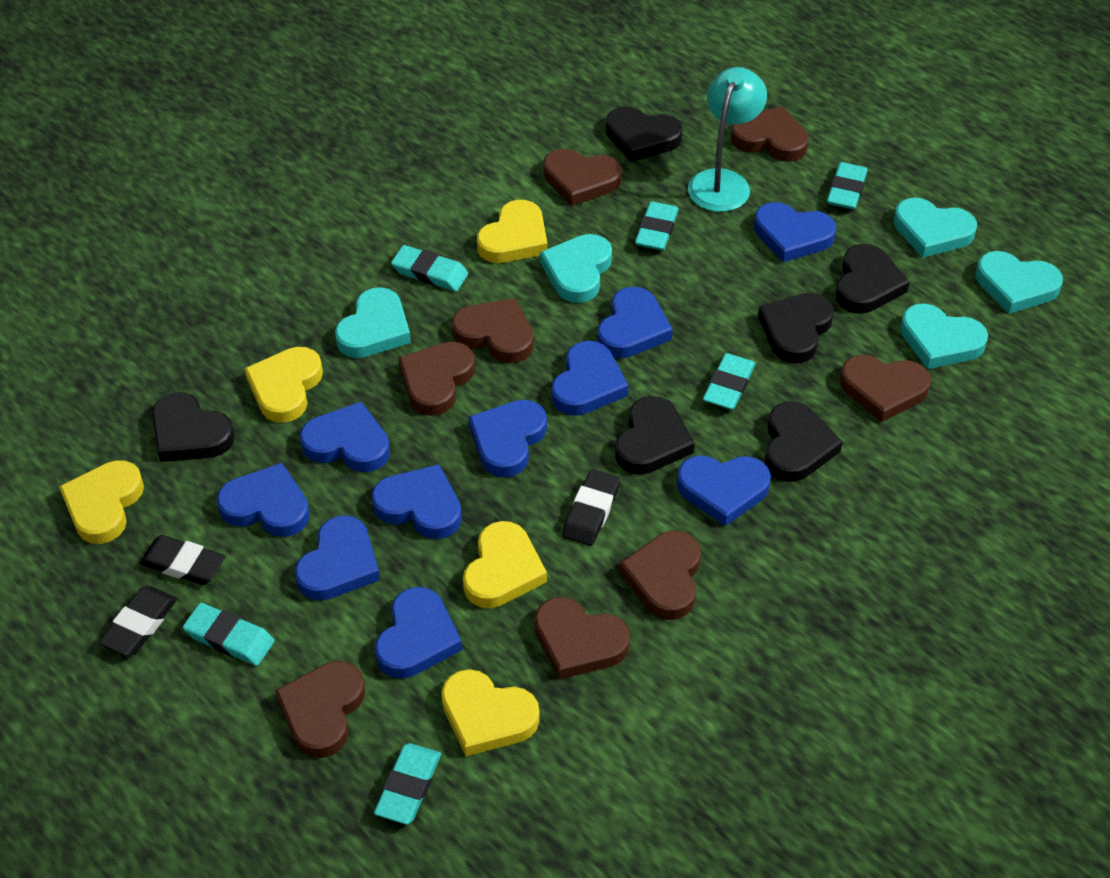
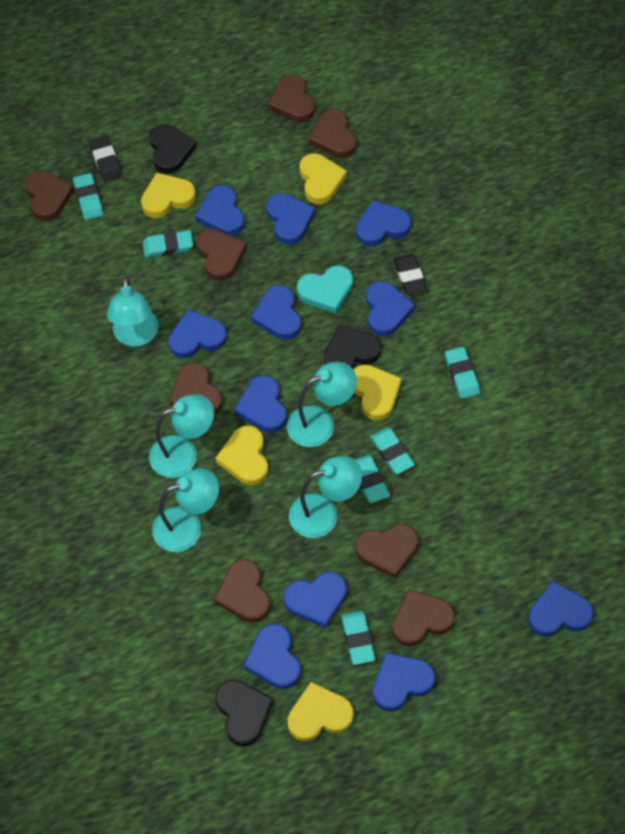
black eraser: [99,586,177,656] [140,535,226,585] [562,469,620,546] = 3 -> [89,135,122,181] [394,254,427,295] = 2
black heart: [152,392,235,462] [606,106,683,162] [615,396,695,475] [758,293,834,363] [765,401,842,482] [836,244,910,314] = 6 -> [150,124,197,174] [215,679,273,746] [324,325,381,369] = 3
blue heart: [216,463,310,537] [295,515,380,601] [300,402,390,472] [371,464,462,539] [375,587,462,679] [469,400,547,477] [551,341,629,416] [597,287,673,358] [677,455,771,526] [754,202,836,262] = 10 -> [168,310,227,358] [195,185,244,236] [234,375,287,433] [244,624,301,689] [251,285,301,340] [266,193,315,245] [283,572,347,628] [356,200,411,246] [366,281,415,336] [373,653,435,711] [528,581,594,637] = 11
turquoise heart: [335,287,411,358] [540,234,612,303] [894,198,977,258] [900,303,988,369] [976,251,1063,314] = 5 -> [297,266,353,314] = 1
turquoise lamp: [688,67,767,212] = 1 -> [107,277,158,346] [149,394,214,478] [152,468,219,552] [287,362,357,447] [289,456,362,538] = 5

